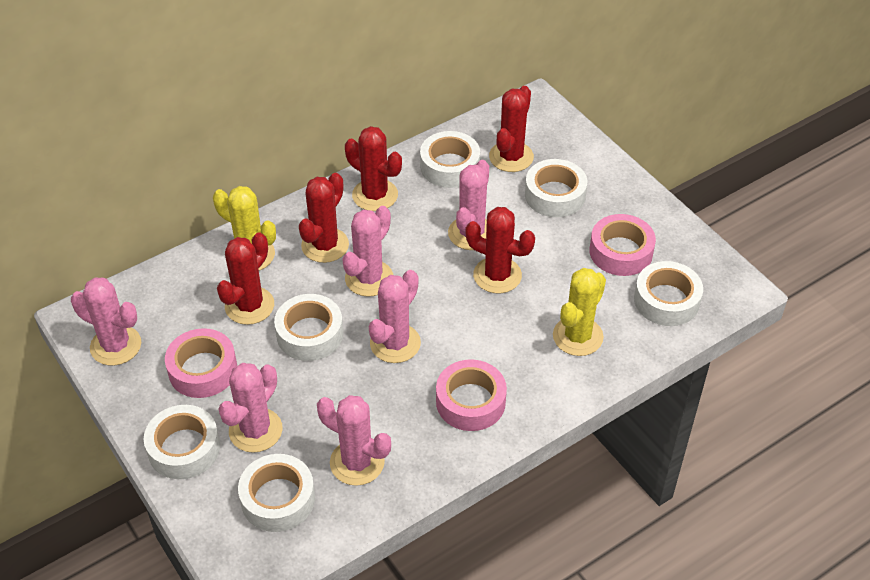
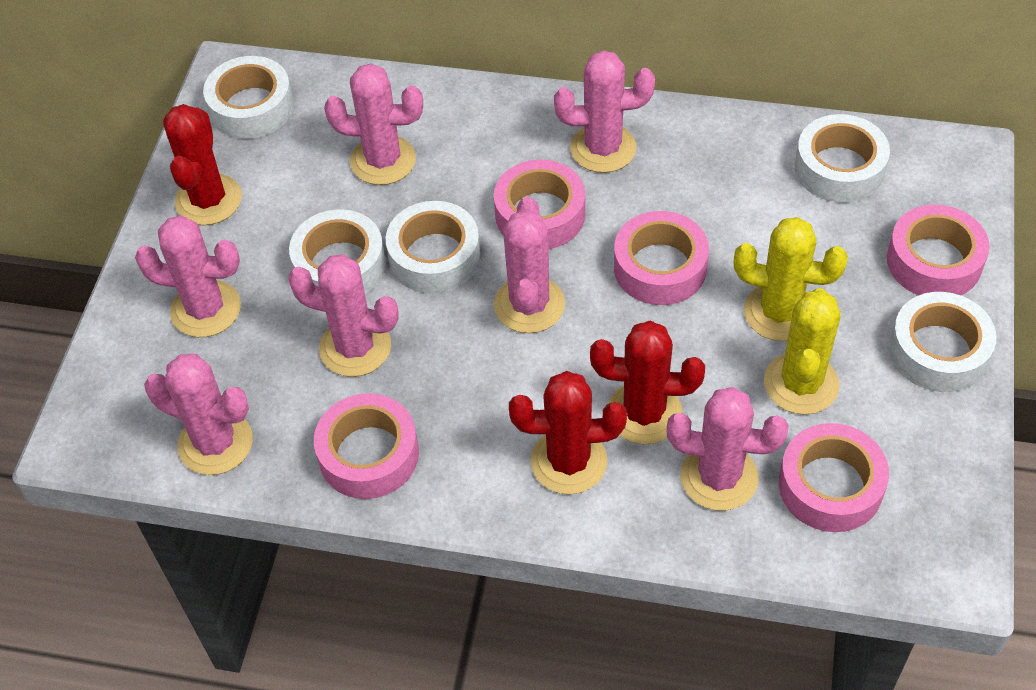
pink cactus: [71,277,141,366] [218,363,283,453] [317,395,391,486] [342,206,393,297] [369,270,421,363] [448,160,489,250] = 6 -> [135,215,241,337] [144,354,253,475] [288,254,399,377] [324,63,423,185] [494,197,565,333] [554,50,655,173] [667,387,789,511] = 7
pink tape: [165,328,237,398] [436,359,507,431] [590,214,656,276] = 3 -> [314,393,419,499] [494,160,585,249] [614,211,709,305] [779,423,889,532] [887,205,989,295] = 5
red cactus: [217,233,274,325] [299,173,349,263] [345,126,402,211] [465,207,535,294] [489,86,534,172] = 5 -> [163,104,242,225] [509,371,627,494] [590,321,705,444] = 3
white tape: [144,405,220,479] [238,454,315,532] [274,294,343,361] [420,131,480,188] [525,159,587,217] [634,261,703,326] = 6 -> [203,56,294,139] [289,209,386,294] [386,201,481,294] [795,114,890,203] [889,292,997,392] = 5

